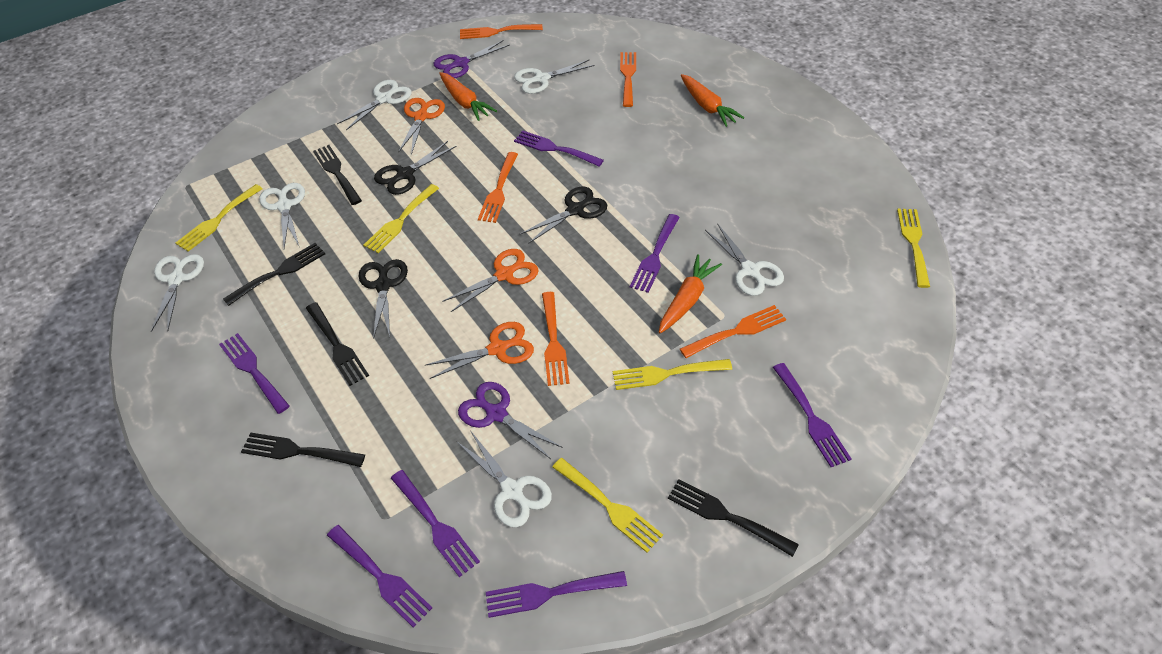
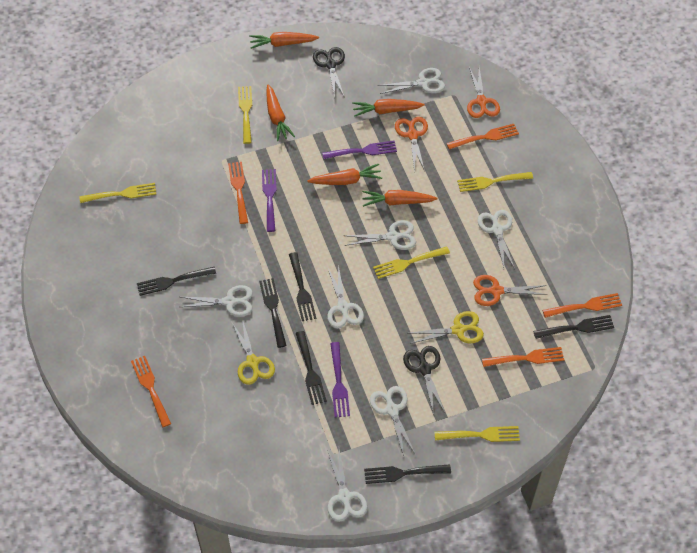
black fork: [223,243,325,306] [241,432,365,467] [306,302,369,386] [313,145,362,205] [668,479,799,557] = 5 -> [137,267,216,296] [259,278,287,348] [289,252,316,321] [296,331,327,405] [364,464,451,484] [533,315,614,339] = 6
black scissors: [359,259,408,339] [374,141,457,195] [519,187,607,244] = 3 -> [313,47,345,98] [403,346,445,415] = 2
orange carrot: [439,72,497,121] [659,254,722,334] [681,74,744,127] = 3 -> [249,32,319,49] [266,85,295,141] [307,164,382,185] [352,99,425,117] [362,190,438,207] = 5
purple fork: [219,333,290,414] [327,525,432,627] [391,470,480,577] [486,571,627,618] [514,131,604,166] [630,214,680,293] [773,363,852,467] = 7 -> [262,169,277,232] [322,141,397,159] [330,342,350,417] = 3
purple scissors: [433,40,510,78] [458,382,563,459] = 2 -> none = 0
white scissors: [151,254,204,332] [259,183,305,248] [337,80,412,130] [456,430,552,527] [514,59,595,94] [705,223,784,296] = 6 -> [181,285,253,317] [327,265,364,328] [327,449,367,522] [344,220,416,250] [370,386,416,456] [378,68,445,94] [477,210,515,269] = 7
yellow scissors: none = 0 -> [232,318,275,385] [410,311,484,344] = 2

